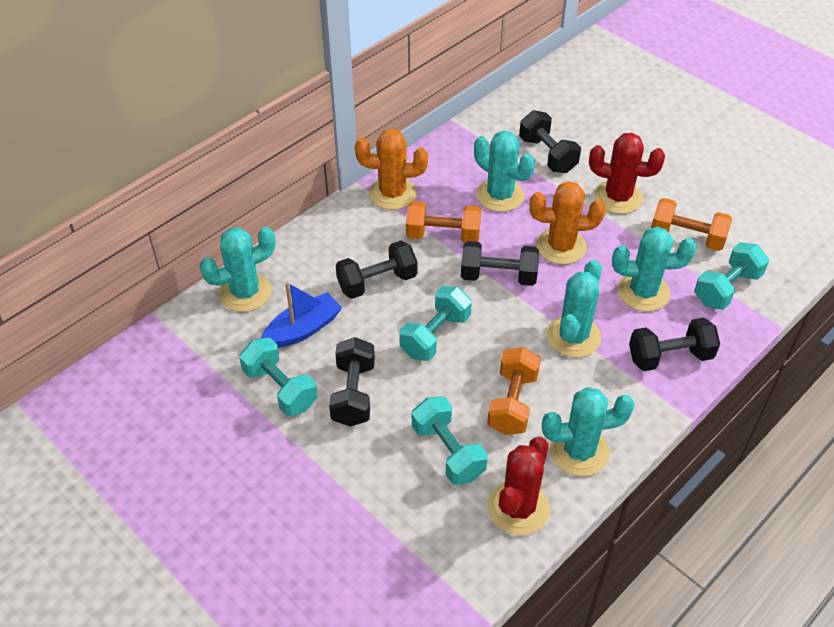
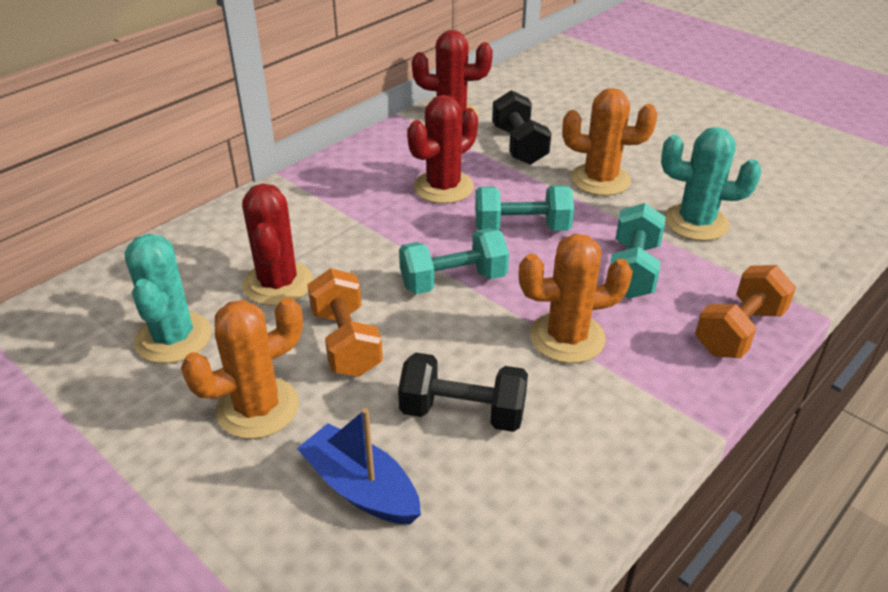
black dumbbell: [329,337,375,426] [336,241,417,299] [461,241,539,286] [519,110,581,173] [629,318,720,371] = 5 -> [398,353,528,432] [492,90,551,165] = 2
orange cactus: [355,129,428,210] [530,181,606,265] = 2 -> [181,297,303,439] [519,234,633,363] [562,88,657,196] = 3
orange dumbbell: [406,201,481,243] [487,347,541,435] [651,198,732,251] = 3 -> [307,268,383,377] [695,265,796,358] = 2
red cactus: [488,437,550,535] [589,133,665,214] = 2 -> [242,183,313,306] [407,95,478,204] [412,30,493,116] = 3
turquoise cactus: [199,227,275,312] [474,130,535,212] [542,387,635,476] [547,260,602,358] [612,227,696,312] = 5 -> [125,234,212,364] [661,127,761,241] = 2
turquoise dumbbell: [239,337,317,416] [399,286,472,361] [412,396,488,485] [694,242,769,310] = 4 -> [399,228,509,294] [475,185,574,231] [610,203,666,299] = 3

